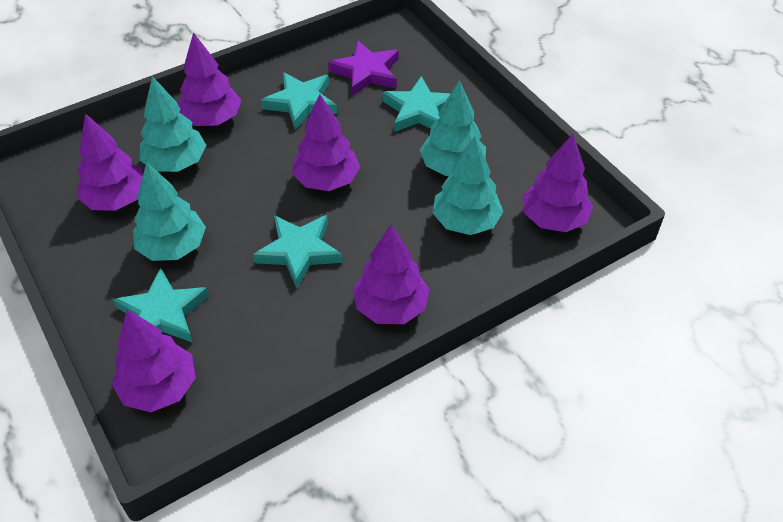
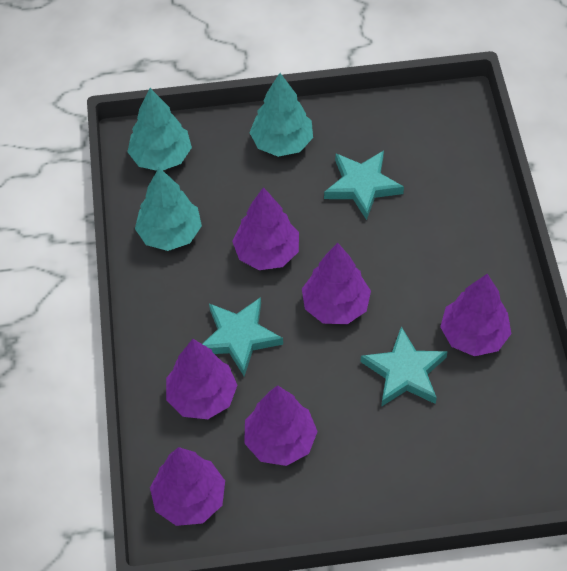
purple star: [328,40,399,96] = 1 -> none = 0
turquoise star: [113,267,209,343] [253,215,343,288] [261,72,337,130] [382,76,451,132] = 4 -> [203,297,283,377] [324,150,404,220] [361,326,448,407] = 3
turquoise tree: [133,162,206,261] [139,76,206,172] [420,80,486,176] [432,136,503,235] = 4 -> [127,88,192,171] [135,168,202,251] [249,73,313,157] = 3

